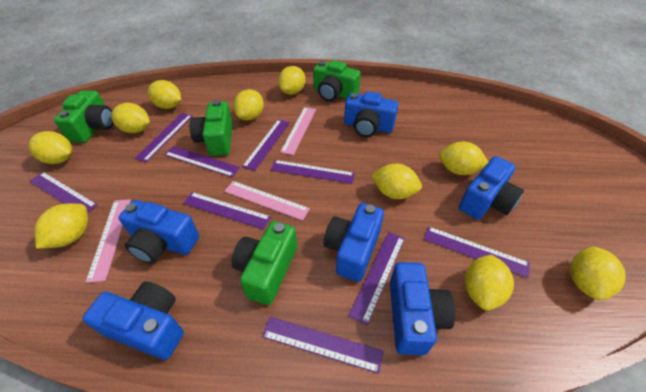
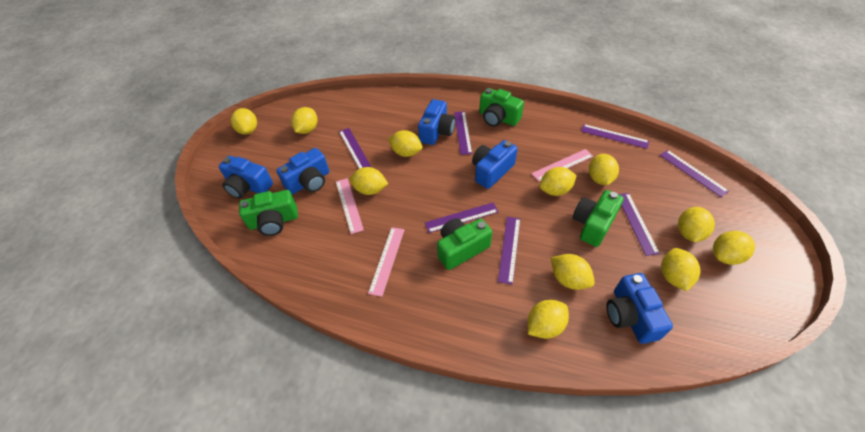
blue camera: [82,281,184,360] [118,200,199,264] [324,203,384,282] [344,91,398,137] [390,262,456,355] [459,156,524,220] = 6 -> [219,156,273,199] [276,148,329,194] [418,99,455,145] [472,140,518,189] [606,273,673,344] = 5
purple ruler: [29,172,98,213] [134,113,192,162] [164,146,240,177] [183,192,271,230] [242,119,290,171] [262,317,384,373] [271,160,355,184] [349,232,405,325] [424,226,530,278] = 9 -> [339,128,371,169] [425,203,499,233] [454,111,472,155] [498,217,520,285] [581,124,650,149] [619,193,660,256] [660,150,729,197] = 7
yellow lemon: [28,131,72,164] [34,203,88,249] [111,103,150,133] [148,80,181,109] [233,89,264,120] [278,66,306,95] [371,164,422,199] [439,142,488,175] [465,255,514,311] [570,246,626,301] = 10 -> [231,108,257,135] [291,107,317,134] [350,167,388,195] [388,130,422,157] [528,300,569,339] [539,167,577,196] [551,254,595,290] [589,154,619,185] [661,248,700,291] [678,207,715,242] [713,231,755,265] = 11

